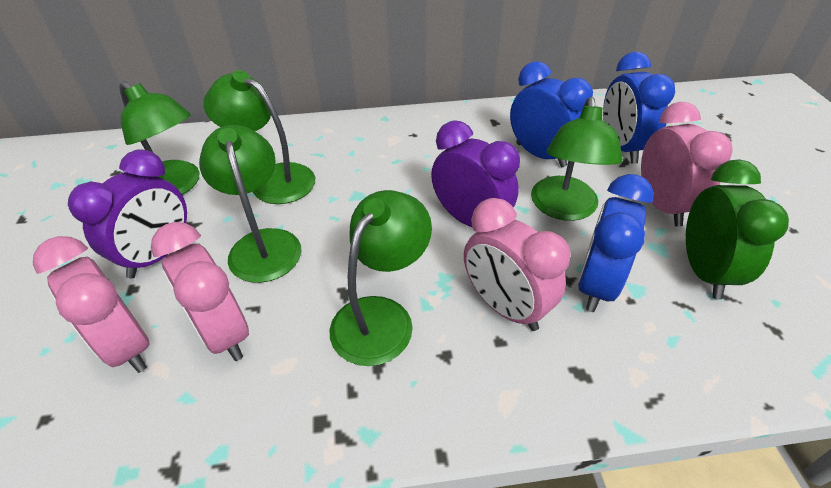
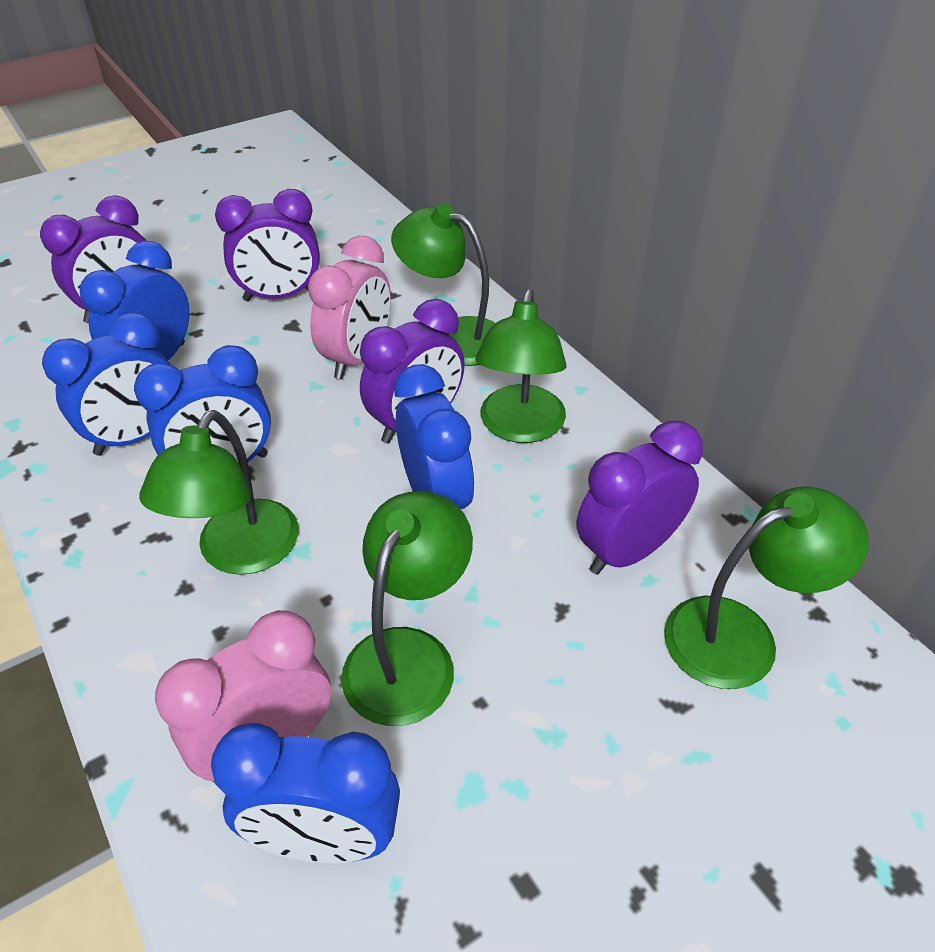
blue clock: [510,61,593,167] [578,174,654,312] [603,52,675,164] = 3 -> [42,312,171,456] [80,241,189,360] [134,345,271,462] [211,723,400,863] [394,364,475,509] = 5
green clock: [686,159,789,299] = 1 -> none = 0
pink clock: [33,236,150,373] [151,222,249,361] [464,198,571,331] [641,102,733,226] = 4 -> [155,610,331,783] [308,236,391,379] = 2
purple clock: [68,149,187,278] [431,120,520,227] = 2 -> [40,195,155,323] [215,189,320,302] [360,299,465,444] [577,421,703,575] = 4

